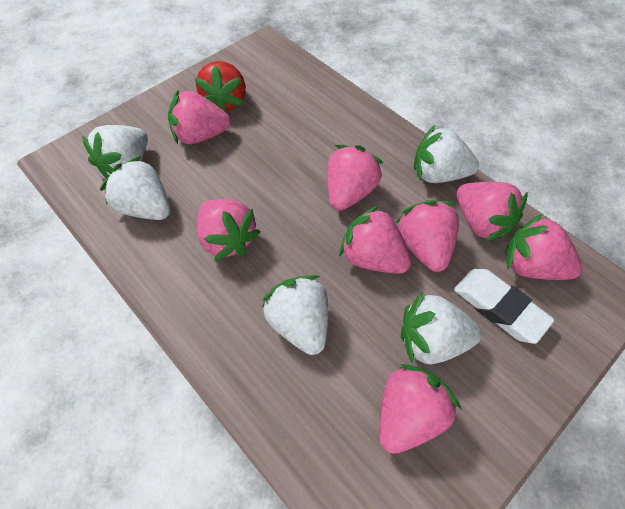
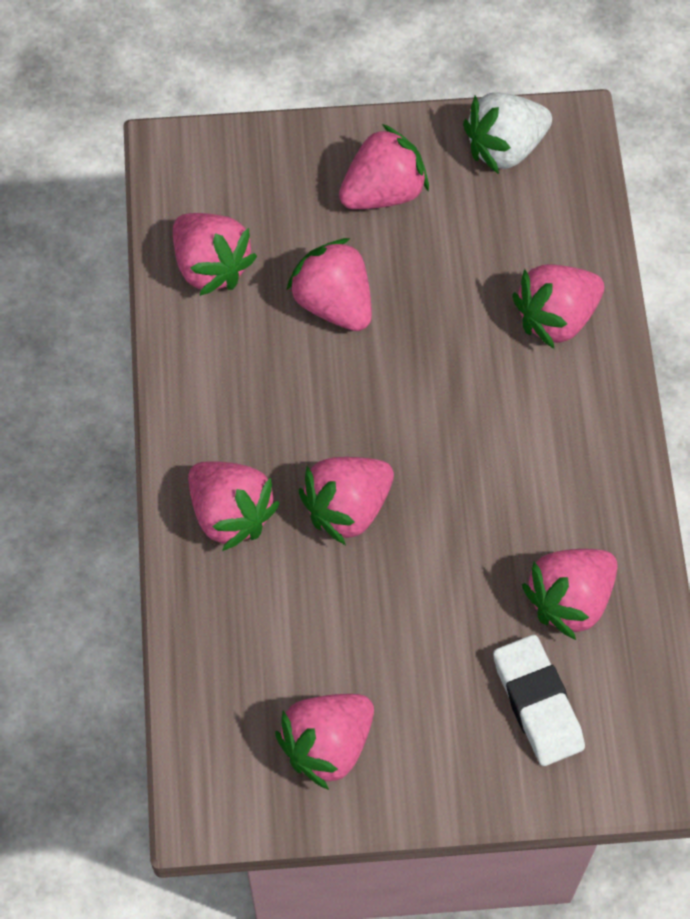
red strawberry: [194,61,246,112] = 1 -> none = 0
white strawberry: [82,125,148,179] [100,156,170,220] [262,275,328,355] [401,292,482,364] [414,125,479,183] = 5 -> [463,92,552,174] = 1

